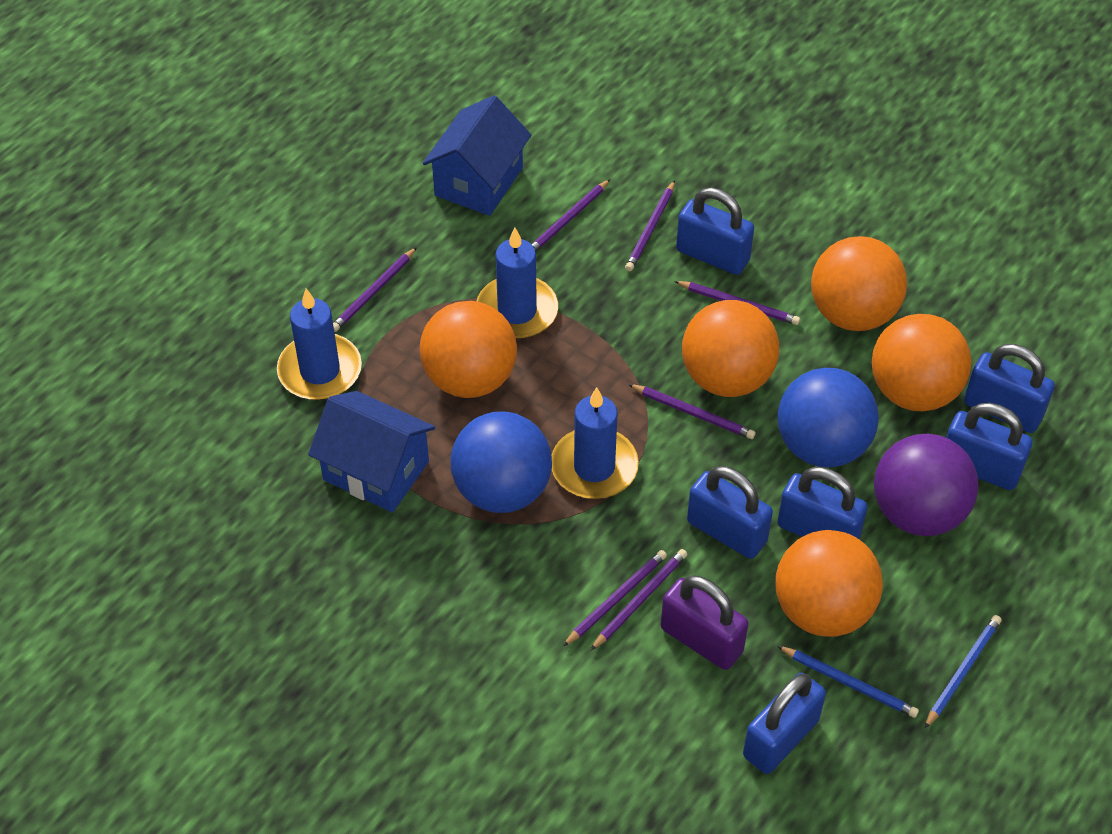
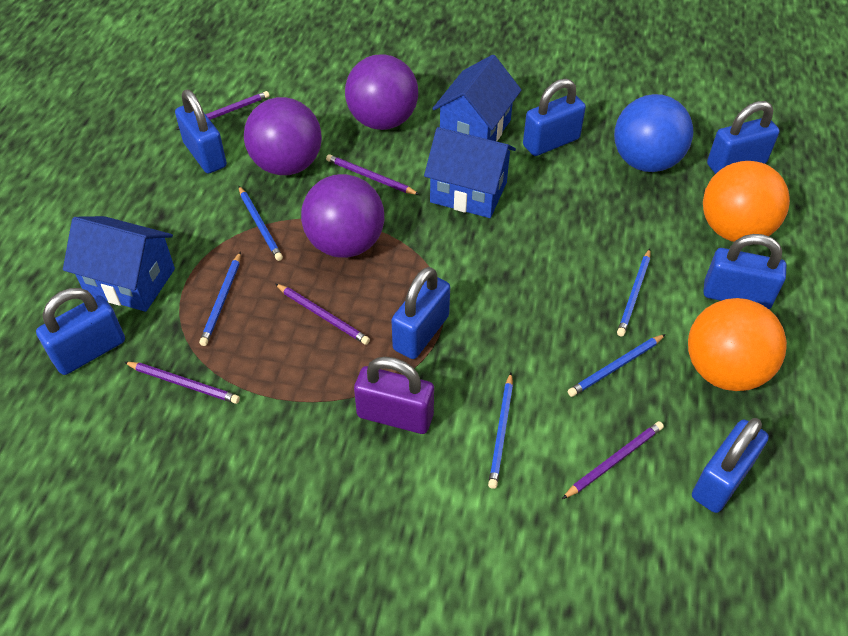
blue ball: [451,411,552,513] [777,368,879,468] = 2 -> [614,94,693,172] = 1
blue candle: [277,289,362,400] [476,228,558,339] [552,387,639,499] = 3 -> none = 0
blue house: [308,391,435,512] [423,95,531,216] = 2 -> [63,216,175,312] [424,127,516,218] [432,55,521,141] = 3
blue padlock: [676,188,754,275] [687,466,773,559] [743,673,826,774] [777,467,868,539] [946,403,1033,490] [964,344,1055,433] = 6 -> [36,288,125,375] [175,90,227,174] [391,267,450,359] [523,79,586,156] [692,418,769,513] [703,234,786,309] [707,101,780,174] = 7
blue pencil: [777,646,919,718] [924,615,1001,729] = 2 -> [199,251,241,346] [239,186,283,261] [488,373,513,489] [568,334,666,397] [617,249,651,336] = 5
orange ball: [420,301,517,398] [682,300,779,397] [775,530,883,637] [811,236,907,331] [872,314,971,411] = 5 -> [688,298,787,391] [703,161,790,242] = 2
purple ball: [874,434,979,536] = 1 -> [244,97,322,175] [301,174,384,258] [345,54,418,130] = 3
purple pencil: [333,247,417,332] [531,179,610,252] [563,550,667,646] [591,549,687,650] [625,180,675,271] [628,384,755,439] [674,281,800,325] = 7 -> [124,362,240,404] [176,91,269,130] [275,284,370,345] [326,154,420,195] [562,421,664,499] = 5

